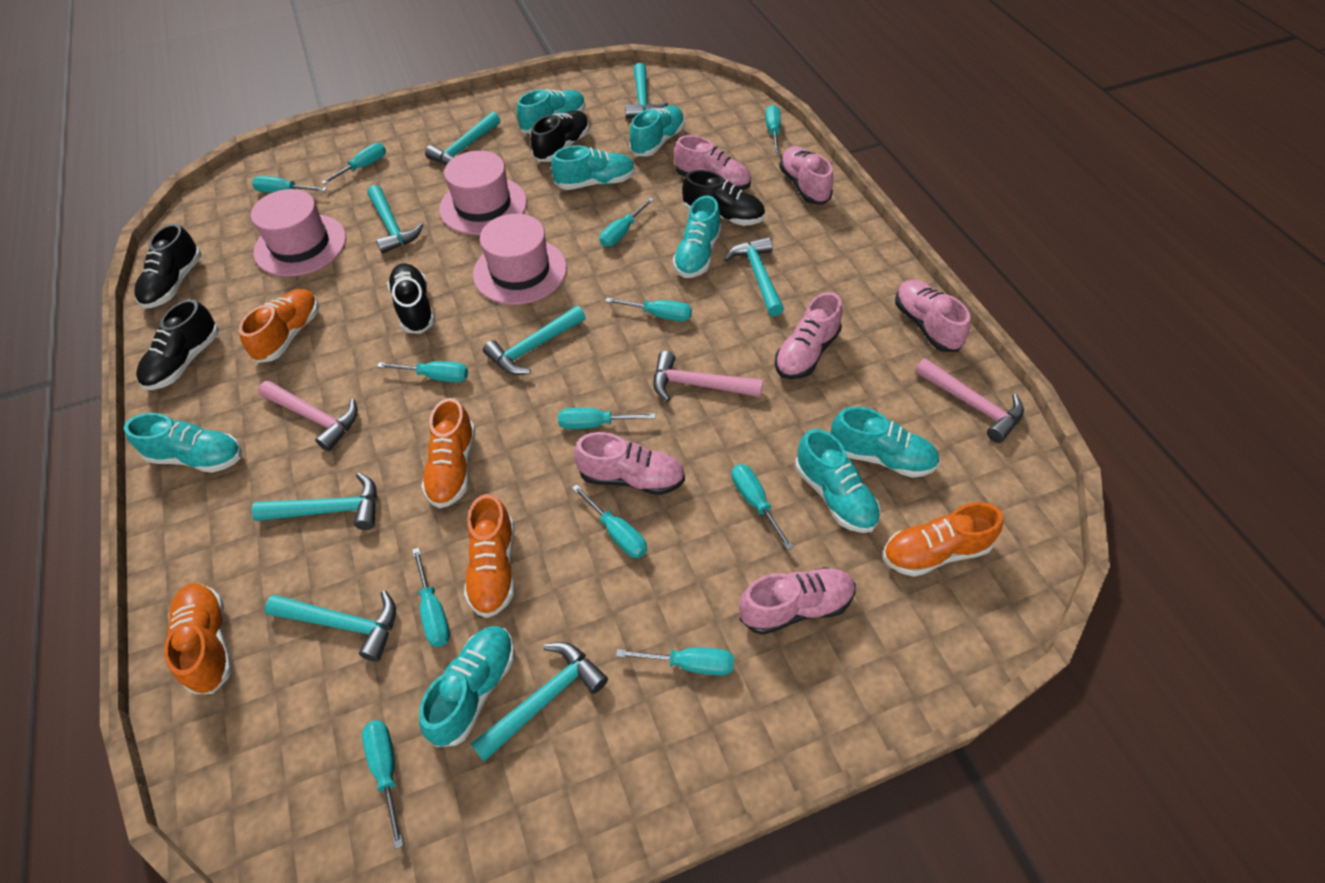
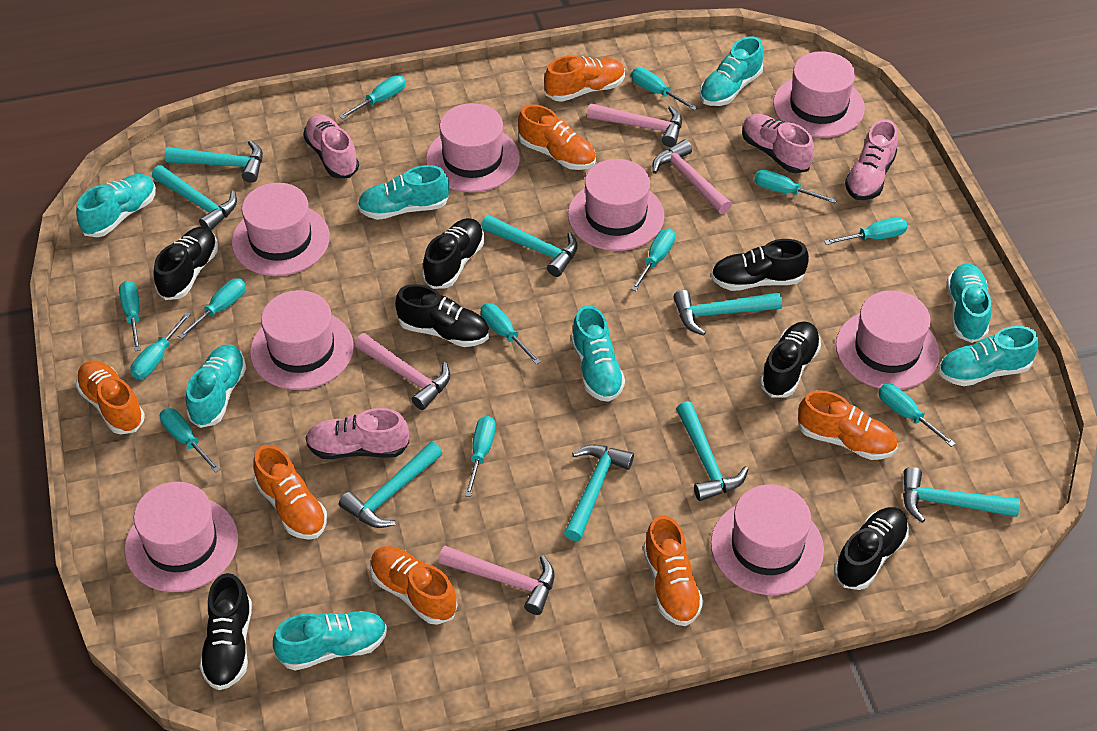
black shoe: [135,224,202,309] [136,299,219,390] [387,263,435,334] [531,110,589,162] [682,170,765,226] = 5 -> [154,227,218,300] [199,573,252,690] [395,284,489,347] [422,218,484,289] [711,239,809,291] [760,321,821,397] [834,507,909,590] = 7
orange shoe: [164,583,233,694] [239,289,319,363] [421,398,475,508] [464,494,515,618] [883,502,1003,577] = 5 -> [76,361,145,435] [253,445,327,540] [370,546,458,625] [518,104,596,170] [544,55,625,102] [643,515,703,626] [798,390,897,460] = 7
pink hammer: [258,380,358,451] [653,351,763,402] [915,358,1024,443] = 3 -> [354,333,450,410] [438,546,555,615] [587,103,682,147] [652,139,732,214] = 4
pink hat: [251,189,346,277] [439,151,527,235] [473,214,567,305] = 3 -> [124,482,238,592] [232,183,330,276] [250,290,354,390] [426,103,520,192] [568,159,664,251] [711,484,824,595] [773,51,865,138] [836,290,940,389] = 8
pink shoe: [574,432,685,495] [674,135,751,190] [739,567,855,635] [775,292,843,379] [779,146,833,205] [895,280,970,352] = 6 -> [303,114,359,178] [305,408,409,459] [742,114,814,173] [845,119,898,200] = 4

